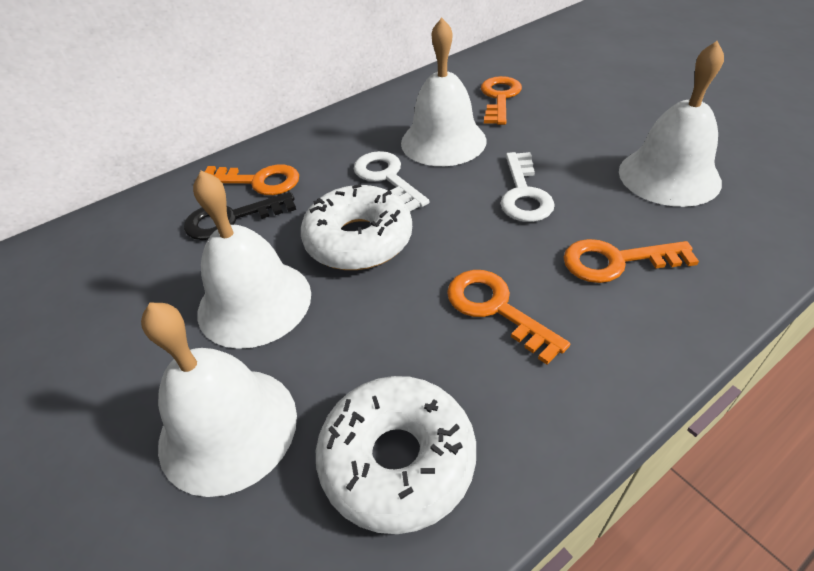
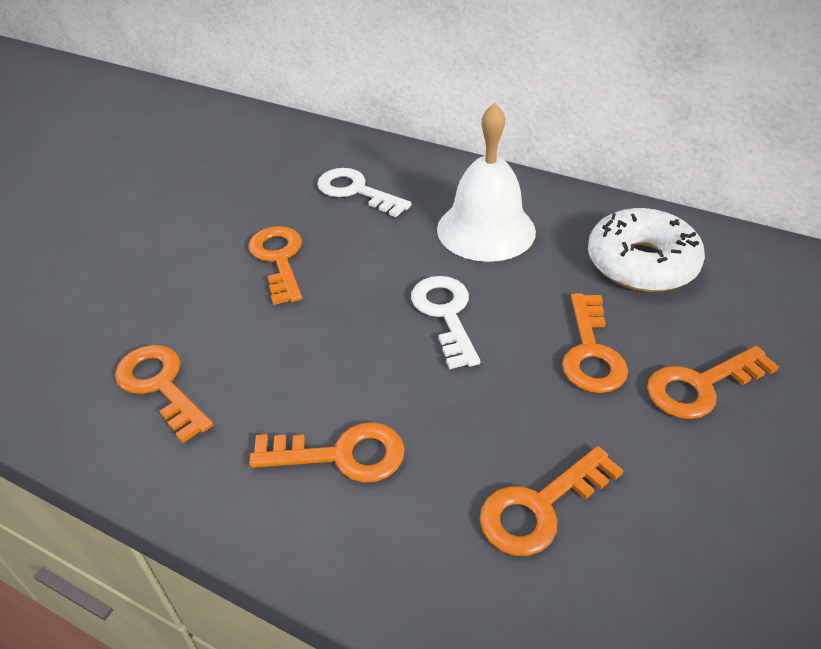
black key: [184,192,296,240] = 1 -> none = 0
orange key: [205,165,299,195] [447,270,570,365] [481,76,522,125] [563,239,699,283] = 4 -> [115,345,213,443] [248,226,302,305] [249,422,405,483] [480,446,624,556] [562,293,628,393] [647,346,779,419] = 6
white bell: [141,302,297,497] [193,171,311,349] [401,18,487,166] [619,41,724,207] = 4 -> [437,103,536,262] = 1
white donut: [301,184,412,270] [316,376,476,534] = 2 -> [588,208,705,292] = 1

